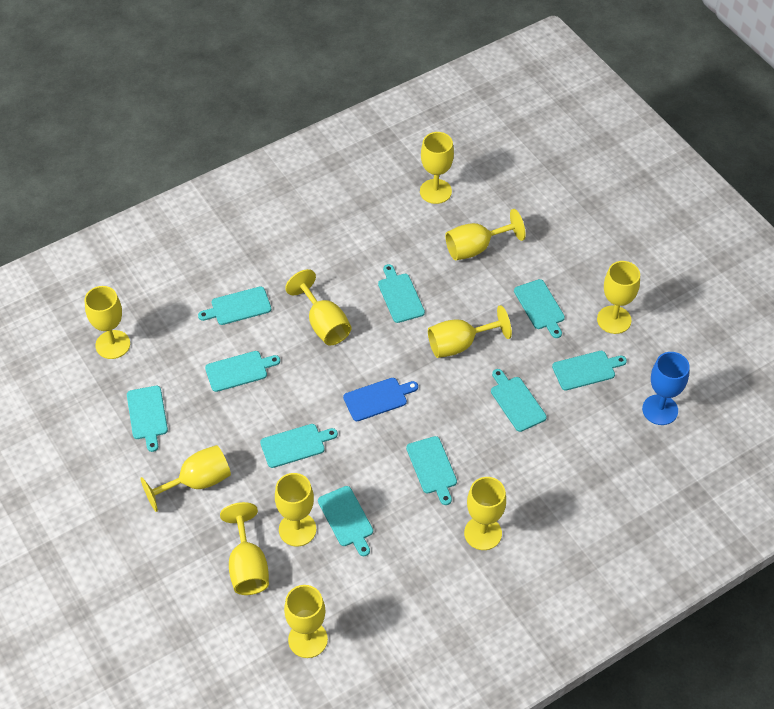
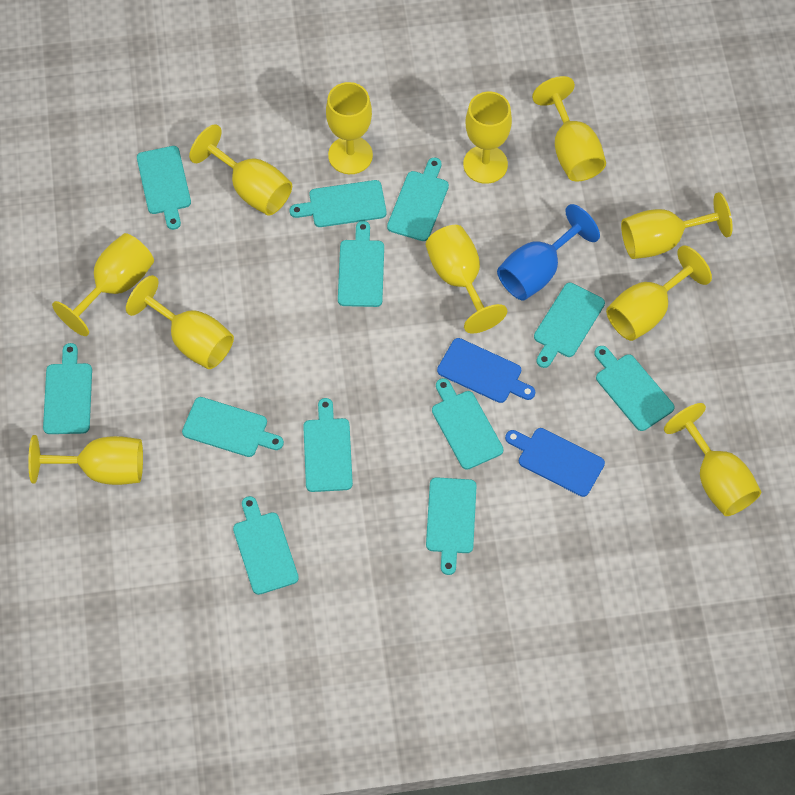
blue cutting board: [343,378,418,421] = 1 -> [437,338,535,403] [505,428,605,497] = 2
turquoise cutting board: [127,386,168,452] [198,286,271,325] [205,351,280,392] [260,424,338,468] [318,486,373,556] [378,264,425,323] [406,436,457,505] [491,369,547,432] [514,279,565,338] [552,351,627,391] = 10 -> [43,343,92,434] [137,146,191,230] [182,397,284,457] [233,496,299,595] [290,180,387,227] [303,398,353,492] [338,221,384,307] [387,158,449,241] [426,477,477,575] [432,378,503,470] [534,283,605,368] [594,346,675,431] = 12

